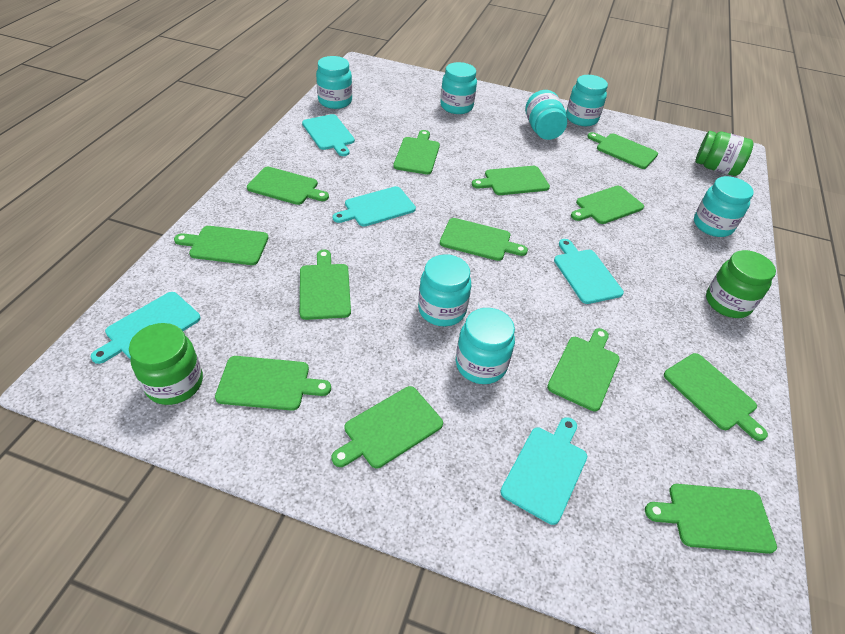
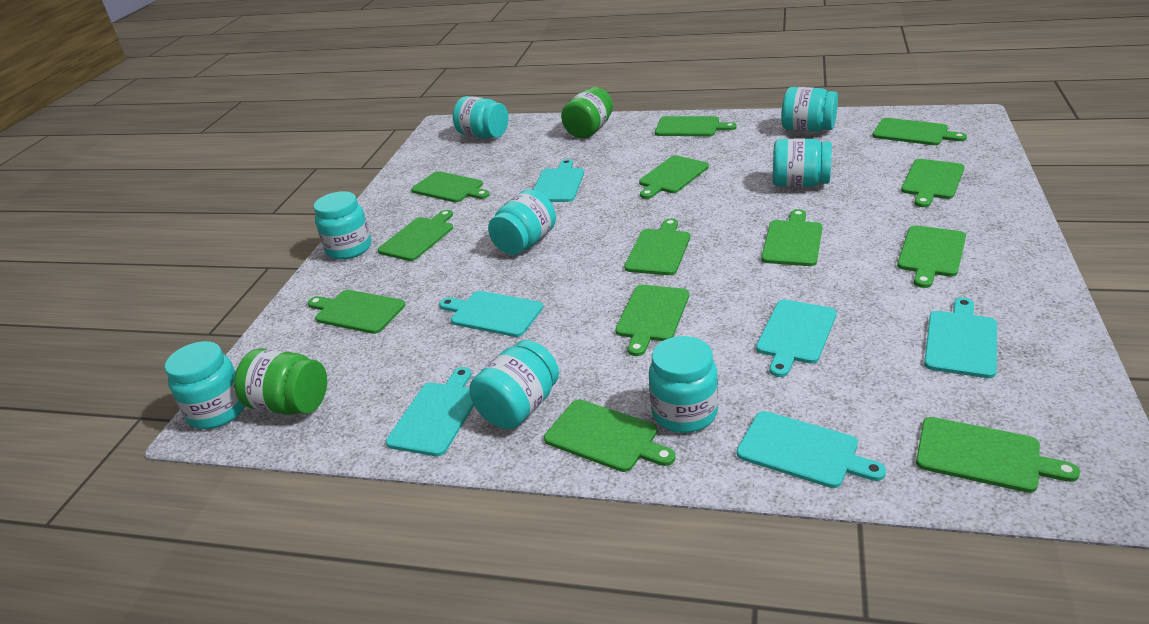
green jar: [129,323,203,405] [695,131,754,176] [706,250,776,318] = 3 -> [234,348,327,415] [561,87,613,138] = 2
turquoise cutting board: [91,292,201,364] [302,114,355,156] [332,186,416,227] [500,417,587,525] [554,239,624,304] = 5 -> [386,367,474,456] [439,291,543,337] [533,159,584,202] [737,411,886,488] [756,300,837,377] [924,297,997,378] = 6
turquoise jar: [316,56,352,109] [418,254,471,326] [440,62,477,114] [456,308,515,384] [525,90,567,140] [566,75,608,126] [694,176,754,237] = 7 -> [165,341,245,429] [314,191,371,260] [453,96,508,139] [469,340,559,429] [488,189,556,255] [649,336,718,433] [773,139,832,187] [781,87,838,132] = 8

